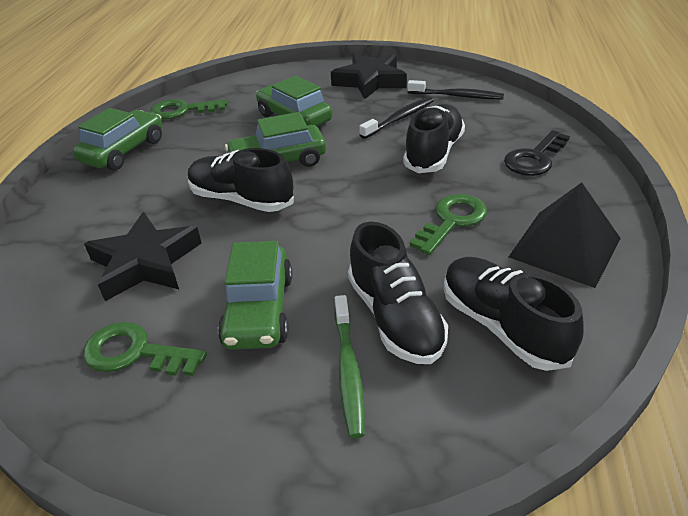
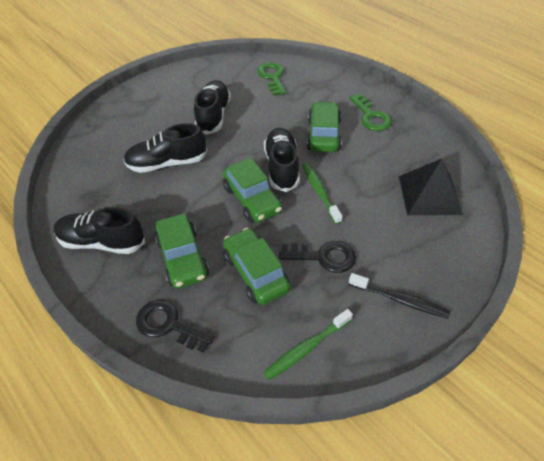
black key: [504,130,570,176] = 1 -> [136,300,215,353] [279,241,356,273] = 2
black star: [84,212,202,301] [331,53,407,99] = 2 -> none = 0
black toothbrush: [359,97,433,139] [407,80,504,99] = 2 -> [349,273,450,318] = 1
green key: [83,322,207,376] [150,99,227,120] [410,194,487,255] = 3 -> [257,62,286,95] [349,94,392,131] = 2
green toothbrush: [334,295,365,439] = 1 -> [263,309,353,380] [302,163,343,224] = 2

